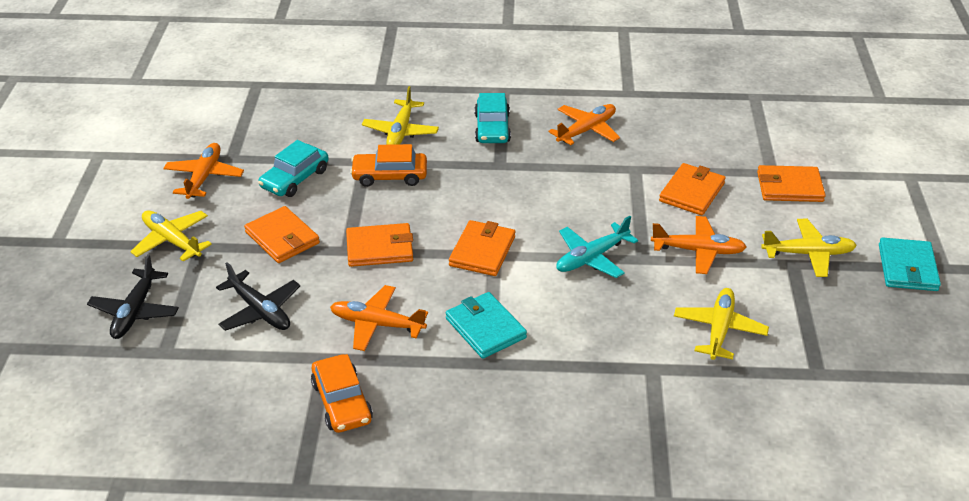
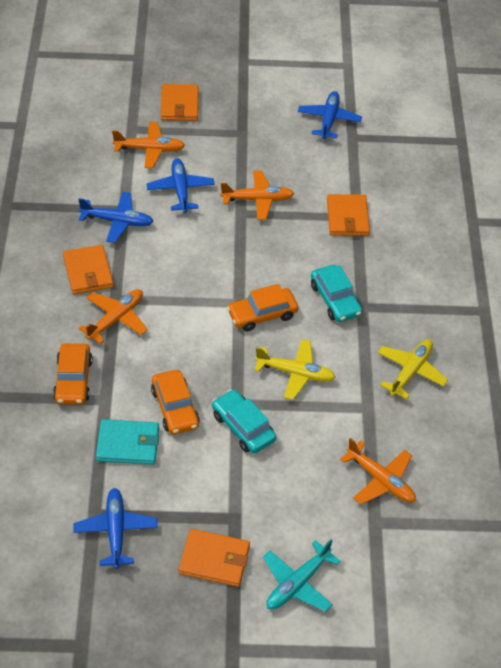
black plane: [87,254,179,339] [216,262,300,331] = 2 -> none = 0
blue plane: none = 0 -> [74,488,158,569] [78,192,154,243] [146,159,215,213] [298,91,362,139] = 4
orange car: [311,354,373,433] [350,144,427,187] = 2 -> [53,344,93,405] [151,370,200,434] [227,284,298,331] = 3
orange wallet: [244,206,320,263] [346,223,413,267] [449,220,515,276] [659,163,726,215] [757,165,826,202] = 5 -> [63,245,114,294] [161,84,199,121] [179,529,250,587] [327,194,370,236] = 4
turquoise wallet: [446,292,527,359] [879,237,941,291] = 2 -> [96,419,159,465] = 1
yellow plane: [130,211,212,262] [362,86,439,145] [674,288,769,360] [761,219,857,277] = 4 -> [254,339,335,400] [377,339,448,399] = 2

